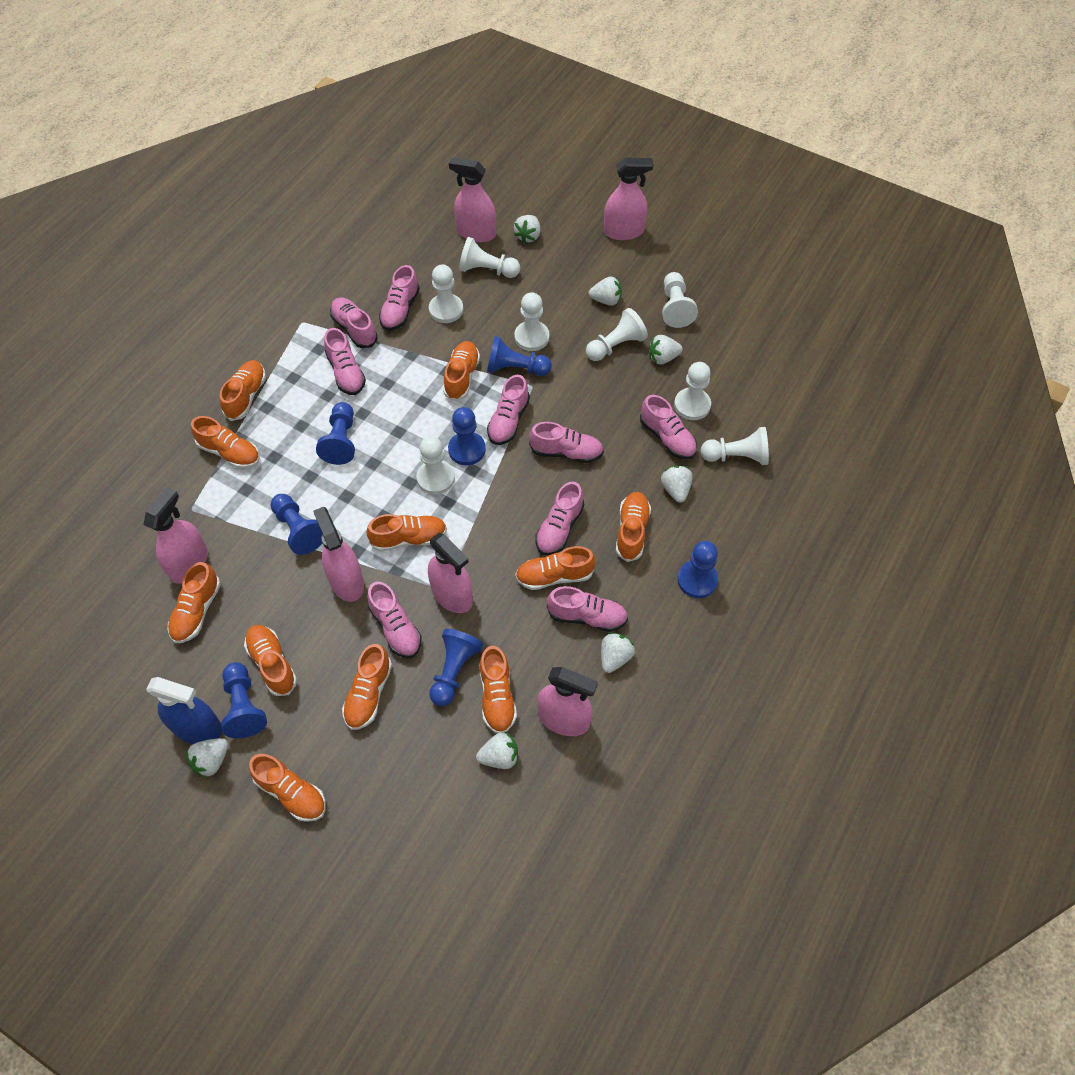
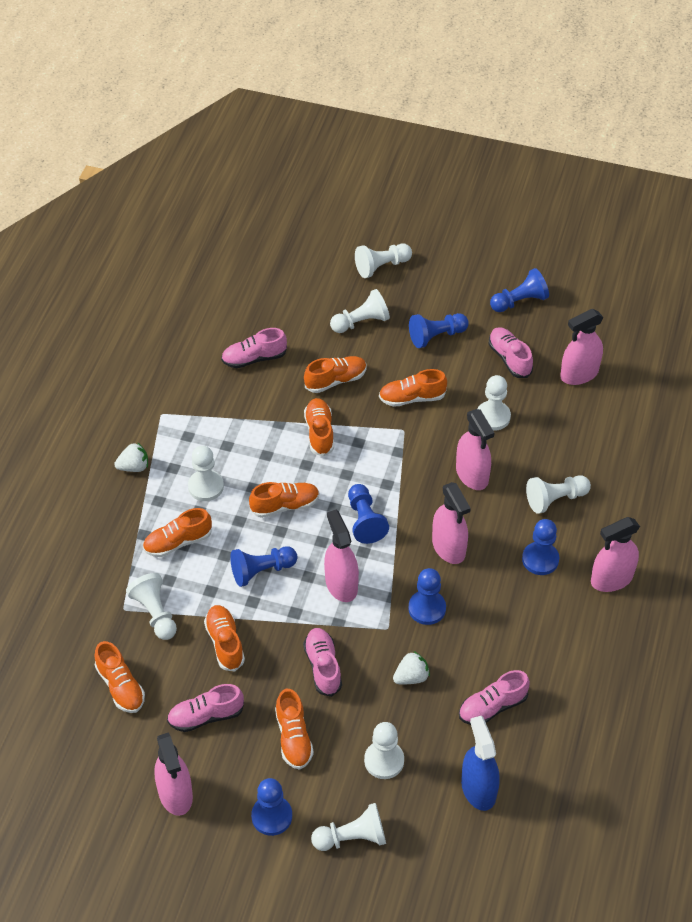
orange shoe: [168,562,221,643] [191,416,260,469] [220,360,266,421] [244,625,297,696] [249,754,326,822] [342,644,392,730] [366,514,447,552] [443,341,480,401] [479,646,517,733] [515,546,595,590] [616,492,651,562] = 11 -> [95,641,145,713] [143,508,212,557] [204,605,245,671] [249,482,319,518] [275,689,314,770] [304,356,367,393] [304,398,334,457] [379,369,447,407] = 8
pink shoe: [324,328,366,395] [330,297,378,348] [367,582,422,658] [379,265,420,330] [487,375,530,445] [529,422,604,463] [536,481,584,555] [547,586,628,632] [640,395,697,459] = 9 -> [167,684,244,732] [221,328,287,368] [303,628,342,697] [459,670,530,725] [488,327,533,378] = 5
white strawberry: [186,738,228,778] [476,732,518,769] [514,215,540,243] [589,277,622,306] [601,632,635,673] [649,335,683,365] [661,466,693,503] = 7 -> [114,442,148,472] [393,651,430,684] = 2

